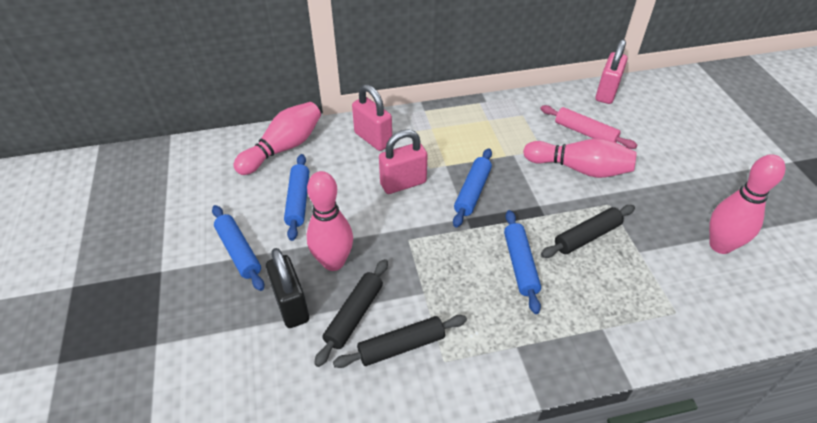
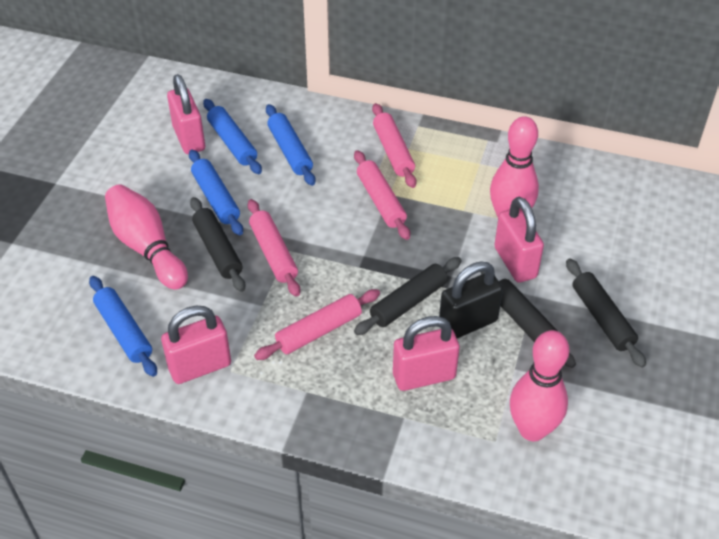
black rolling pin: [314,259,388,367] [333,315,467,368] [541,205,635,258] = 3 -> [190,197,245,292] [354,257,462,335] [481,271,576,368] [566,259,646,368] = 4
pink bowling pin: [234,102,321,175] [307,171,353,271] [523,138,637,178] [709,154,786,254] = 4 -> [105,184,188,290] [490,116,539,217] [510,330,569,441] = 3
pink padlock: [352,84,392,151] [379,130,427,194] [595,39,628,104] = 3 -> [161,305,231,384] [167,74,205,154] [393,316,460,391] [494,197,544,283] = 4
pink rolling pin: [540,105,638,149] = 1 -> [247,199,300,297] [254,289,380,360] [354,150,410,240] [372,103,417,188] = 4

